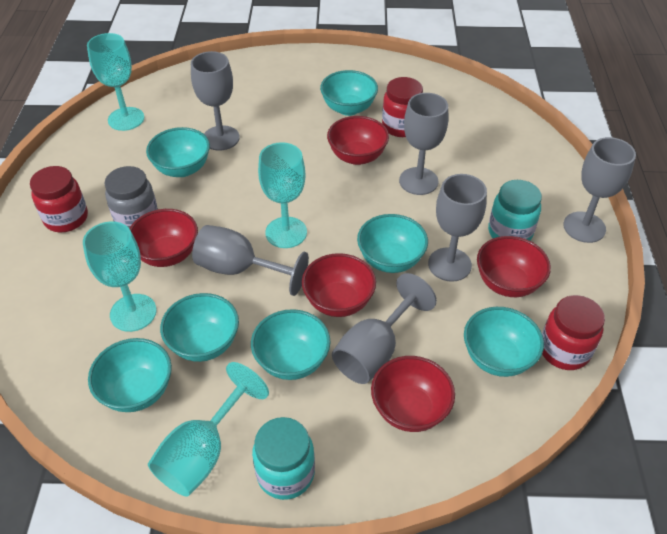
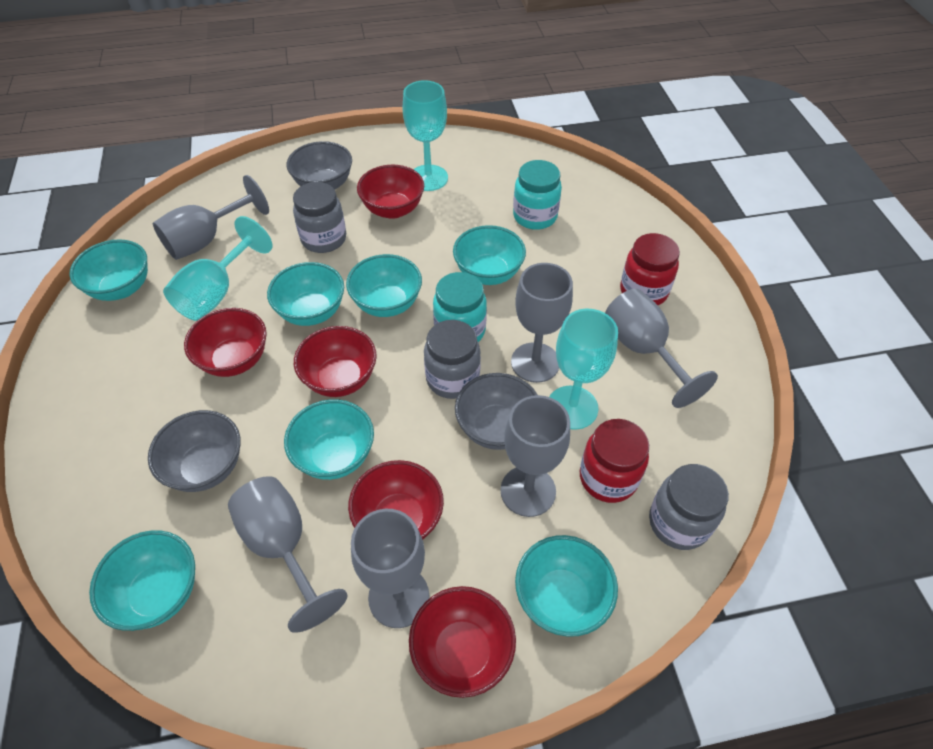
grey bowl: none = 0 -> [148,410,241,492] [287,141,352,190] [455,373,537,450] = 3
grey jar: [104,166,158,228] = 1 -> [293,182,346,253] [424,320,481,399] [649,464,729,550] = 3
red jar: [30,166,88,232] [382,77,423,137] [542,295,605,370] = 3 -> [580,419,649,503] [620,233,680,305] = 2
turquoise goblet: [83,221,157,332] [87,33,144,131] [148,362,269,496] [258,142,307,248] = 4 -> [163,216,273,321] [403,80,448,191] [550,309,618,430] = 3

